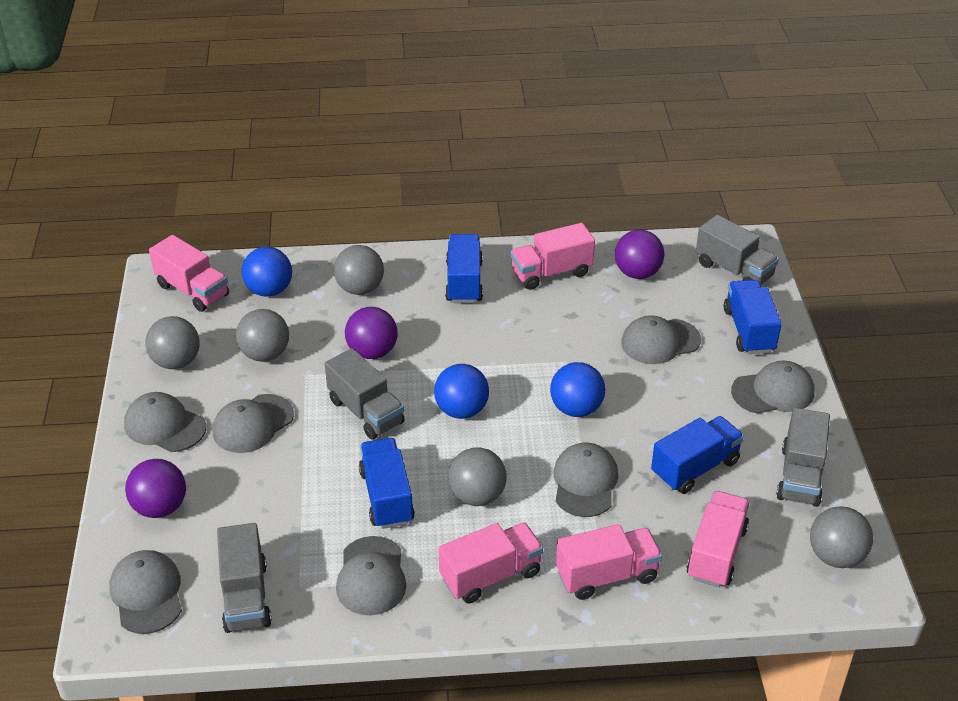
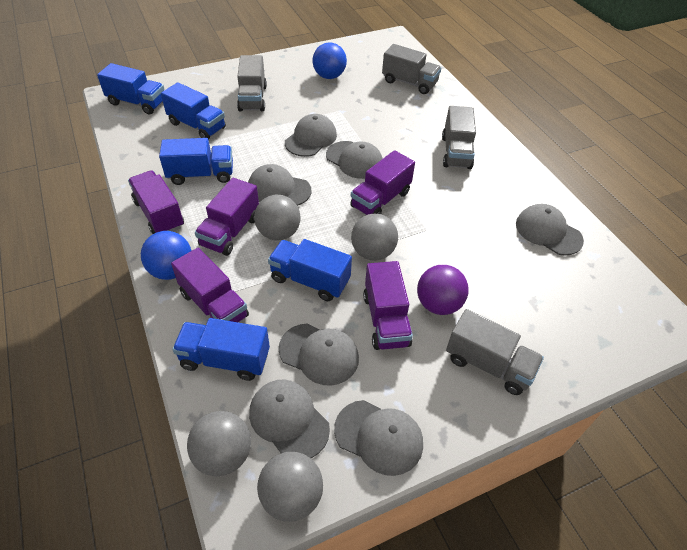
blue ball: [242,247,292,297] [434,364,489,419] [550,362,605,417] = 3 -> [141,231,192,280] [313,42,347,79] = 2
blue truck: [359,438,415,529] [445,234,483,303] [651,416,744,494] [724,280,782,354] = 4 -> [97,63,164,114] [159,138,233,185] [161,82,226,140] [172,318,270,381] [268,239,352,301] = 5
grey ball: [145,316,200,369] [236,309,289,362] [334,245,384,295] [448,447,507,506] [810,506,873,568] = 5 -> [187,411,251,476] [254,194,301,241] [257,452,323,522] [351,214,398,261] = 4
pink truck: [149,235,229,312] [438,522,543,603] [510,223,595,290] [556,524,662,600] [686,491,750,587] = 5 -> none = 0
purple ball: [125,459,186,518] [345,307,398,359] [615,230,664,279] = 3 -> [417,265,469,315] = 1
purple truck: none = 0 -> [128,170,184,234] [171,248,249,322] [195,178,259,256] [350,150,415,215] [363,261,413,350] = 5

